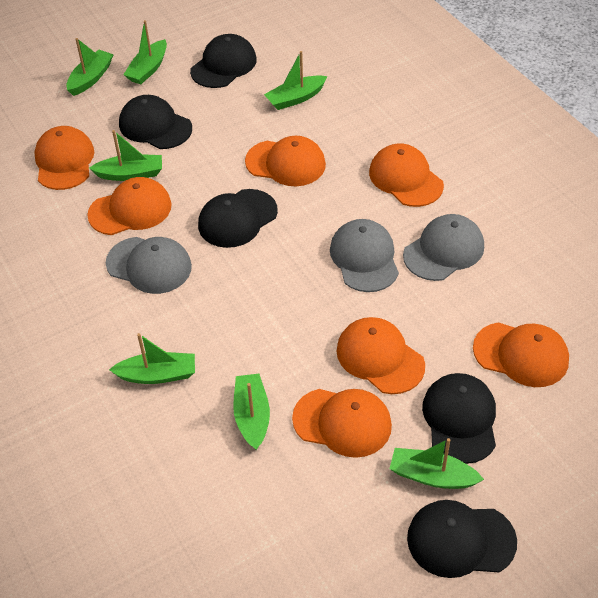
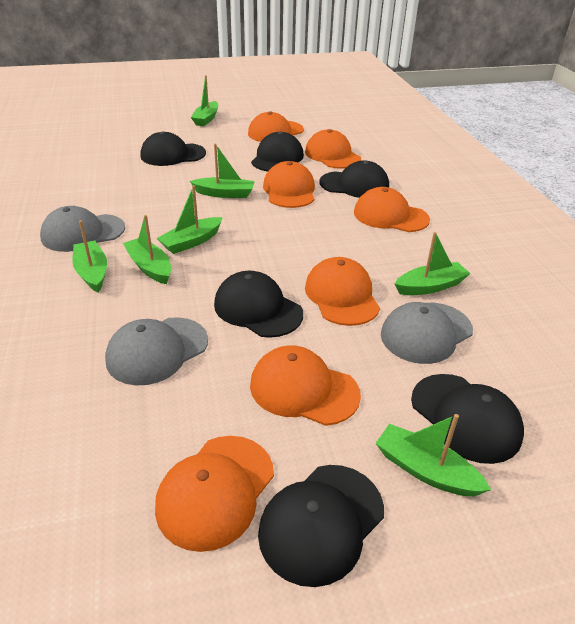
black cap: [119,95,192,149] [190,34,257,88] [198,189,278,248] [407,500,517,578] [422,373,496,464] = 5 -> [140,132,206,166] [214,271,303,338] [251,132,304,171] [258,465,384,587] [320,161,389,198] [411,374,524,464] = 6

